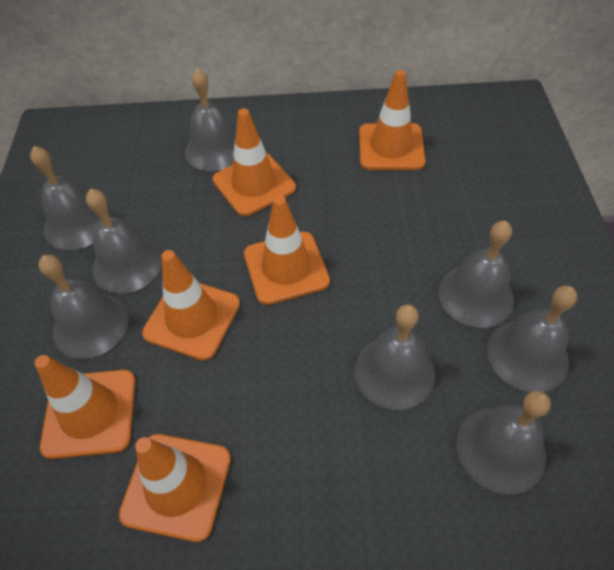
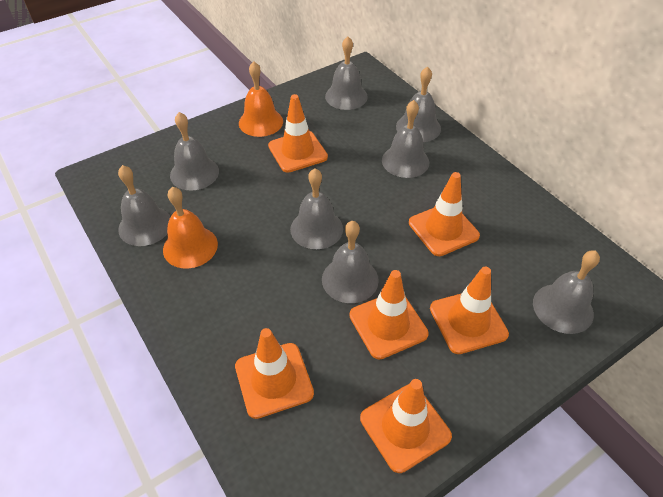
orange bell: none = 0 -> [163,187,218,268] [239,61,283,137] = 2

